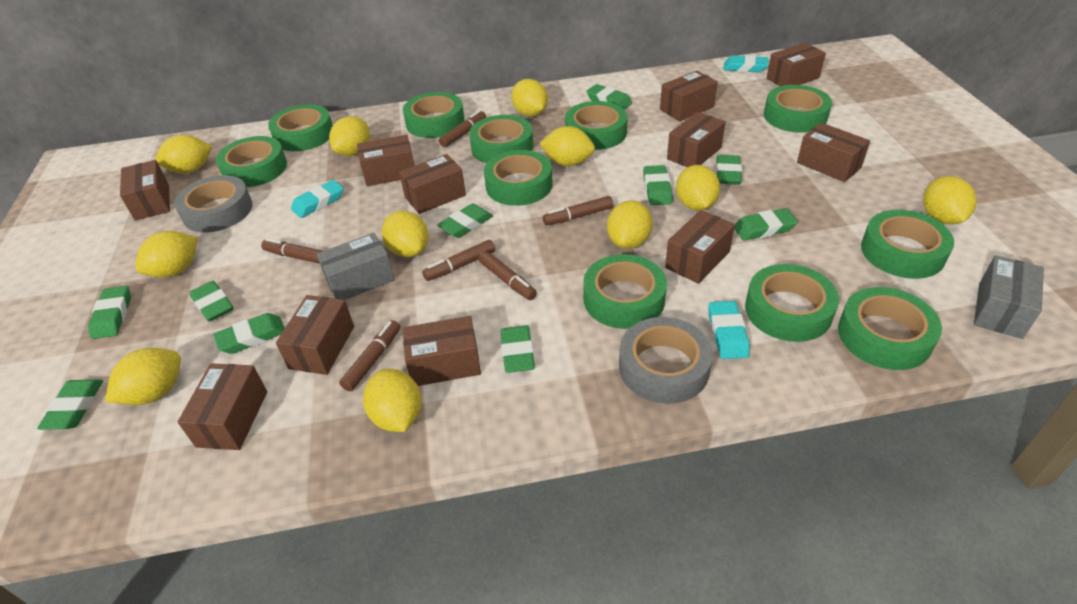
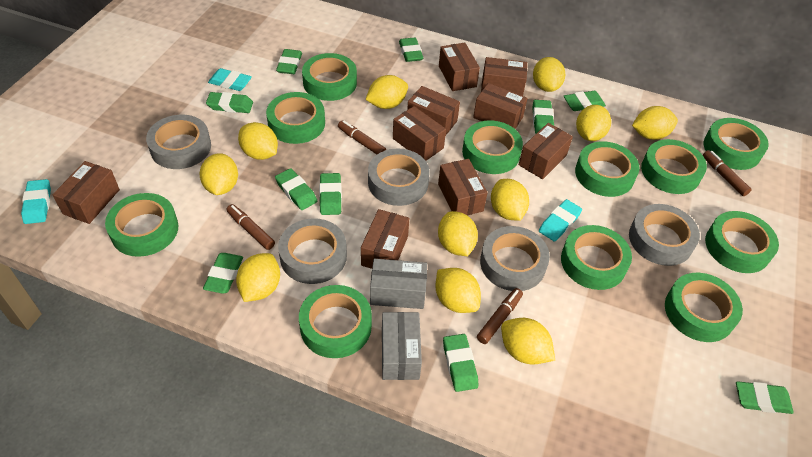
brown box: [120,160,170,221] [178,363,267,450] [276,295,354,375] [357,135,415,186] [399,154,466,214] [403,316,481,386] [660,71,718,122] [665,210,735,284] [667,112,725,167] [767,43,826,86] [797,123,870,182] = 11 -> [53,161,120,224] [361,209,409,269] [393,106,446,161] [407,86,460,136] [438,159,487,216] [439,43,480,91] [473,83,528,129] [481,57,527,96] [519,123,573,179] = 9
brown marker: [261,238,323,264] [339,320,401,391] [422,240,495,281] [439,110,486,147] [478,251,537,300] [543,196,613,225] = 6 -> [227,204,275,250] [338,120,386,154] [477,288,523,344] [703,150,751,196] = 4
grey tape: [174,175,253,233] [619,317,713,404] = 2 -> [146,115,211,169] [278,218,347,284] [368,148,429,206] [480,226,550,291] [629,204,700,266] = 5

